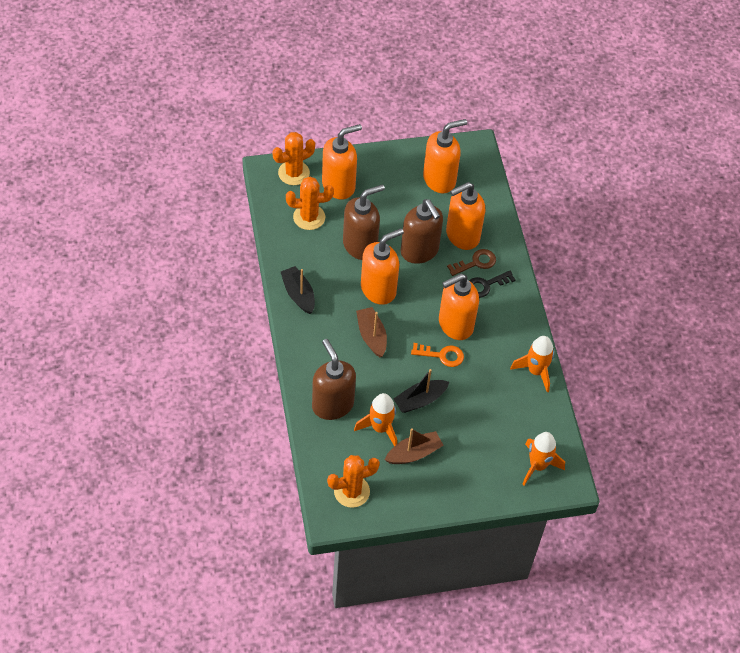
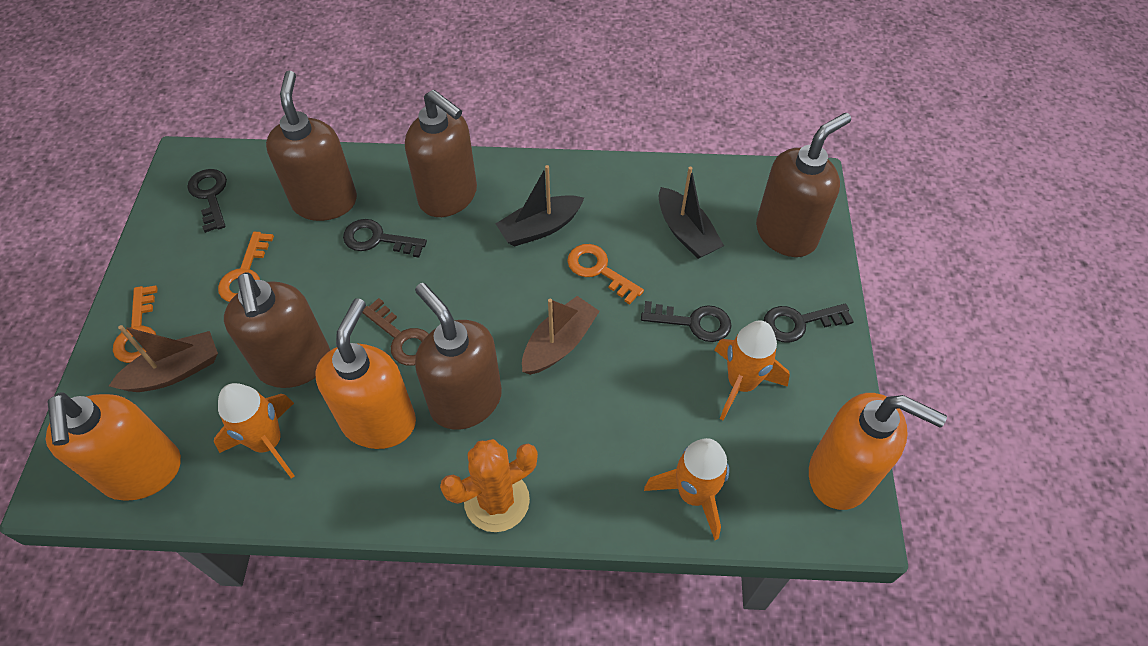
black key: [469,271,516,298] = 1 -> [187,169,227,233] [343,219,427,257] [641,301,732,342] [764,304,854,343] = 4
brown soap dispenser: [312,339,356,420] [343,184,385,260] [401,199,443,264] = 3 -> [224,272,330,388] [266,71,357,221] [405,90,477,217] [415,283,502,430] [756,113,851,257] = 5
orange cactus: [273,132,315,185] [286,177,334,230] [327,455,380,508] = 3 -> [440,439,538,532] = 1
orange key: [411,343,464,367] = 1 -> [113,285,158,363] [218,232,274,302] [567,244,644,305] = 3
orange soap dispenser: [322,124,362,200] [361,228,404,305] [423,119,467,193] [439,274,479,340] [446,182,485,250] = 5 -> [46,392,181,501] [315,298,416,449] [809,393,947,510] = 3

